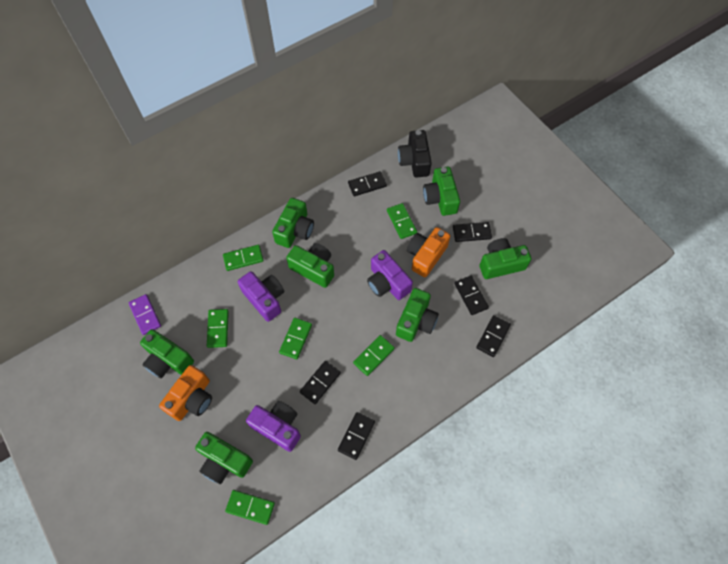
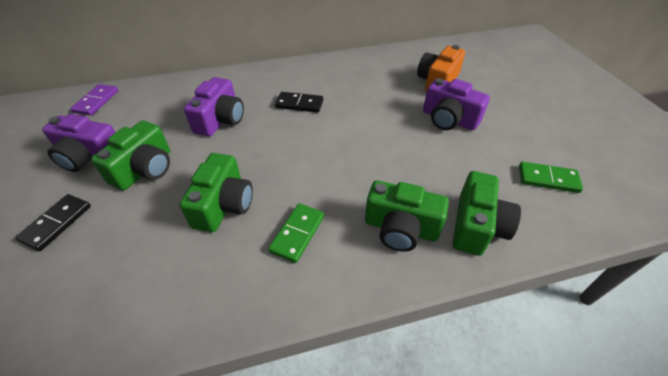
black camera: [398,130,432,178] = 1 -> none = 0
black domino: [300,361,341,404] [338,412,375,460] [348,171,387,196] [453,222,492,242] [454,275,489,315] [476,315,511,357] = 6 -> [15,194,91,251] [275,92,323,113] = 2
green camera: [140,329,194,378] [195,432,253,484] [272,198,314,248] [286,243,334,288] [396,288,439,342] [423,167,460,216] [479,238,531,279] = 7 -> [91,121,170,190] [179,153,253,232] [365,180,449,252] [453,171,521,256] = 4
green domino: [207,309,229,348] [223,245,264,271] [225,490,275,525] [279,317,312,359] [353,335,395,376] [387,203,417,239] = 6 -> [268,203,324,263] [519,162,583,193] = 2
orange camera: [159,365,212,421] [407,227,450,277] = 2 -> [417,45,465,92] = 1

